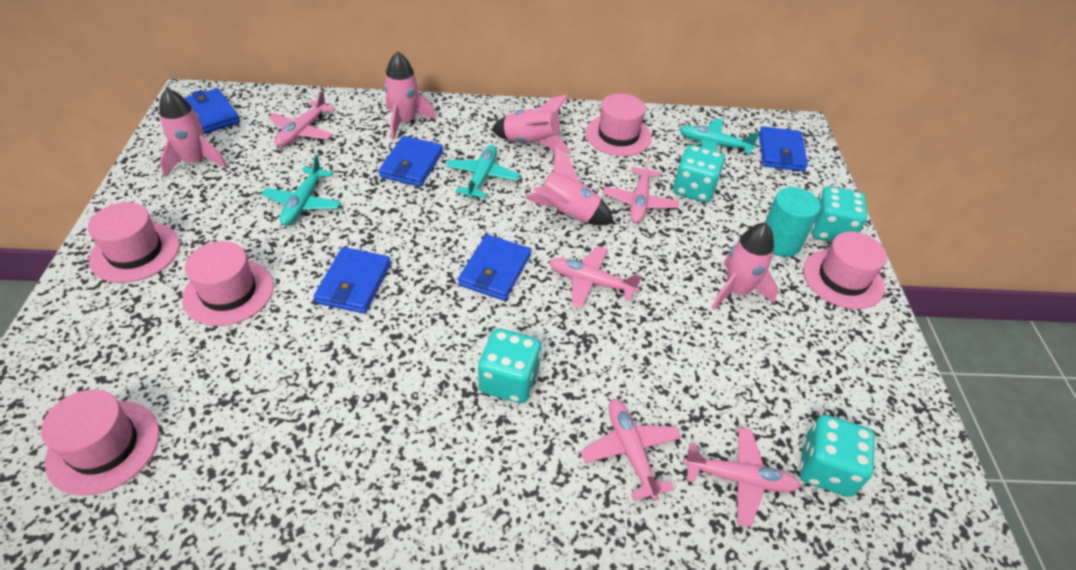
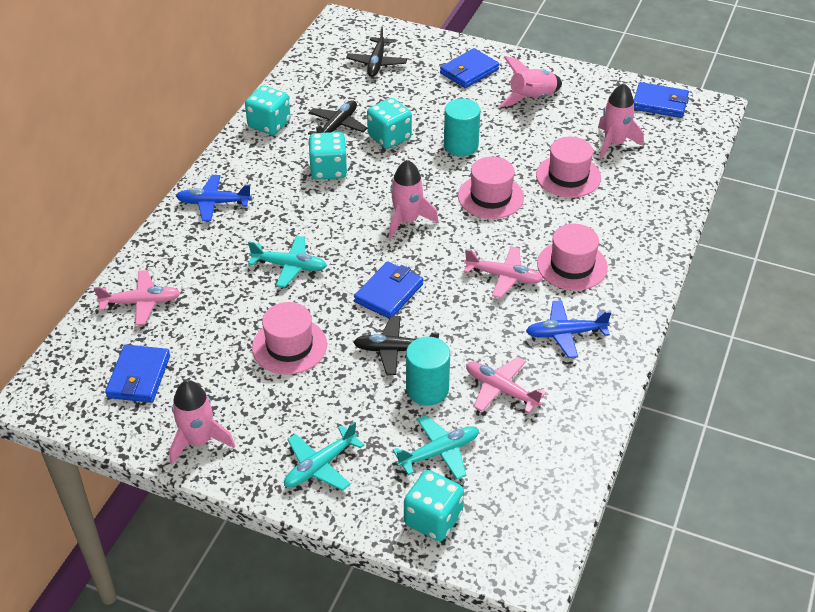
black plane: none = 0 -> [308,100,367,135] [346,26,407,77] [353,316,439,375] = 3
blue plane: none = 0 -> [176,175,252,221] [526,300,611,358] = 2
blue wallet: [184,88,240,134] [314,247,391,314] [379,136,443,187] [458,234,531,301] [759,126,808,172] = 5 -> [105,344,170,403] [354,261,423,319] [440,48,499,88] [634,82,689,118] = 4
pink hat: [41,390,159,496] [88,202,180,283] [182,241,274,326] [585,94,652,156] [803,232,887,309] = 5 -> [252,302,327,375] [458,156,524,219] [536,137,601,198] [537,224,608,291] = 4
pink plane: [268,90,335,147] [549,246,642,308] [581,399,681,500] [603,155,679,223] [683,427,801,527] = 5 -> [94,270,181,325] [464,246,543,298] [466,357,546,413] = 3
pink rocket: [159,88,228,177] [384,51,436,140] [491,94,571,152] [524,147,614,225] [712,222,778,310] = 5 -> [169,380,235,465] [389,160,439,239] [500,56,562,107] [598,83,644,159] = 4
turquoise cylinder: [765,187,821,257] = 1 -> [406,337,450,406] [444,99,480,156] = 2

